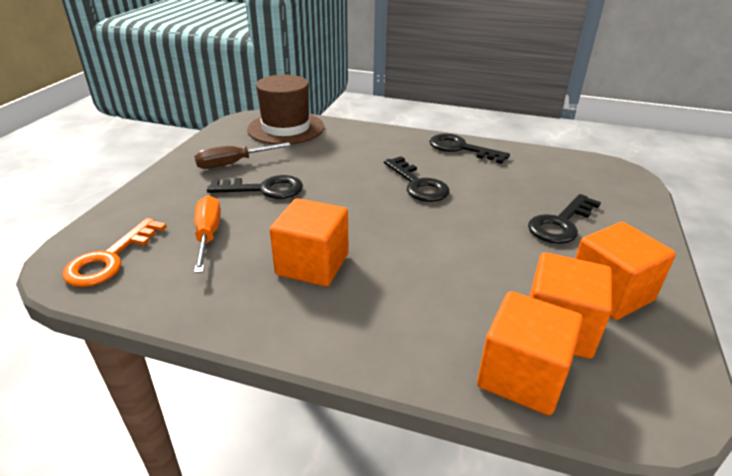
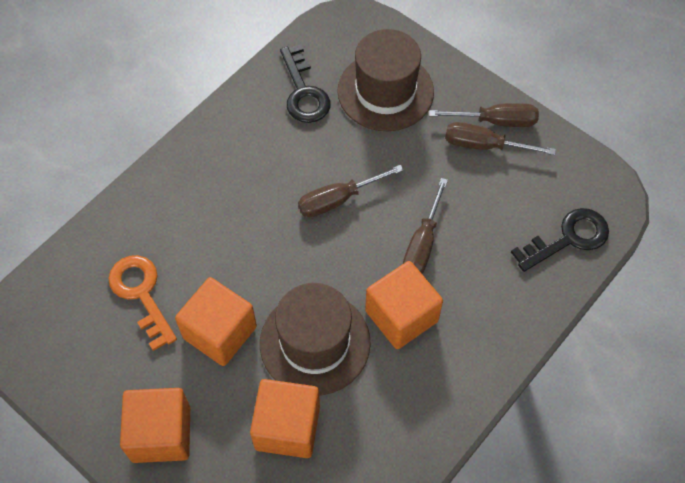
black key: [207,175,303,199] [384,156,449,202] [429,133,510,164] [528,194,601,244] = 4 -> [280,44,331,123] [511,208,609,272] = 2
brown hat: [247,75,324,145] = 1 -> [260,283,371,396] [337,29,434,131] = 2
brown screwdriver: [194,142,291,169] = 1 -> [298,165,404,218] [403,178,448,274] [429,103,539,127] [445,122,556,155] = 4
orange screwdriver: [194,195,221,273] = 1 -> none = 0

